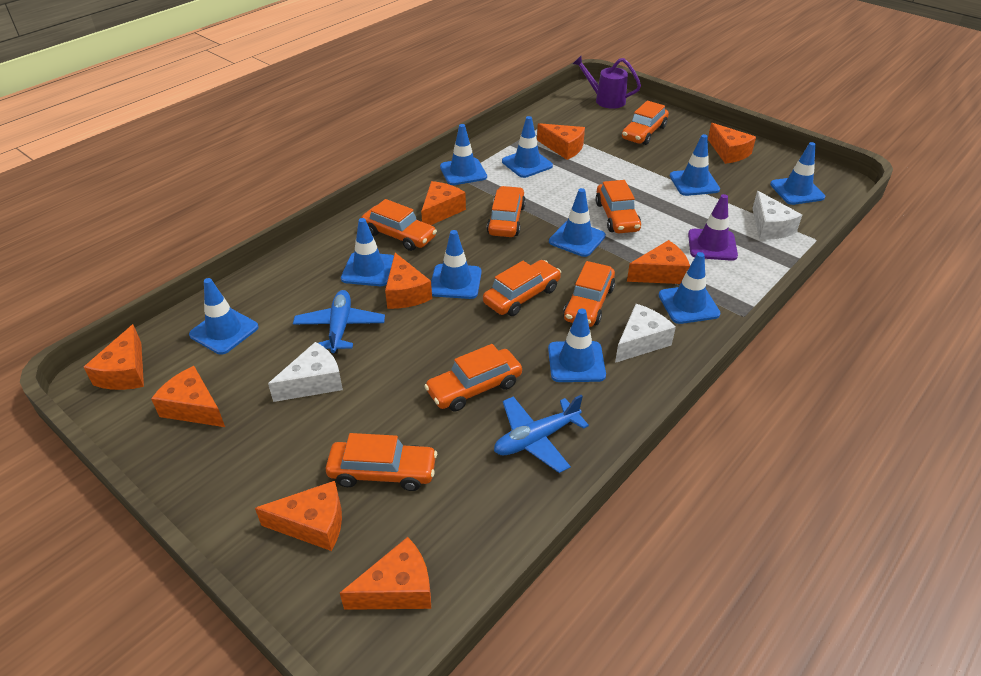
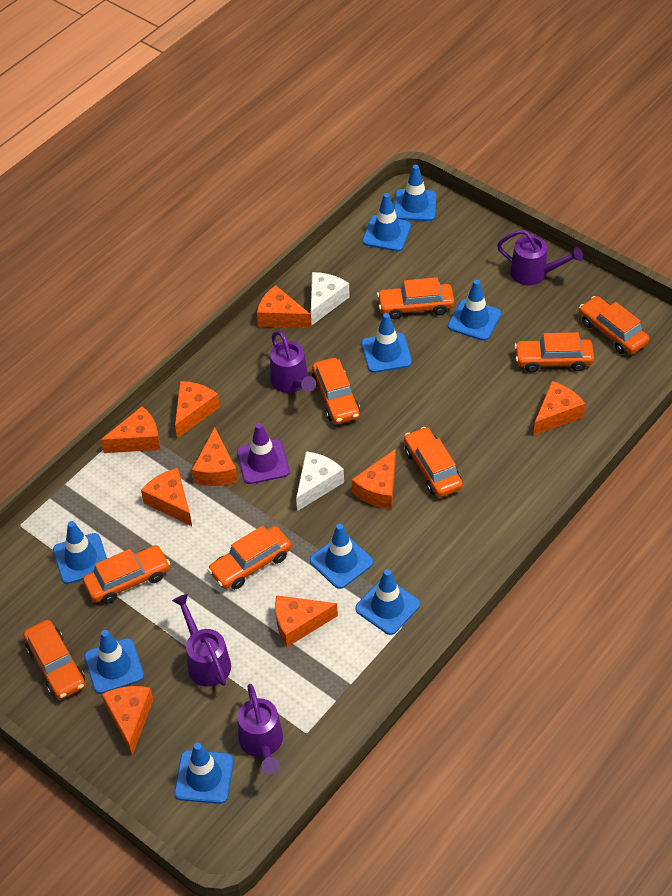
blue plane: [293,290,385,353] [494,395,589,473] = 2 -> none = 0
blue traffic cone: [189,278,259,355] [341,218,394,286] [431,230,482,299] [440,124,487,185] [502,116,553,178] [548,309,606,382] [549,188,606,257] [659,252,720,324] [670,134,720,196] [770,142,825,205] = 10 -> [53,521,107,584] [84,630,144,694] [174,743,234,804] [310,524,373,589] [355,569,420,635] [362,193,411,251] [362,313,412,373] [394,165,437,221] [448,280,501,341] = 9
purple watering can: [573,56,641,109] = 1 -> [172,594,231,687] [238,684,283,774] [270,331,316,393] [497,230,583,285] = 4
white cheese: [268,342,343,402] [615,304,676,363] [752,191,802,240] = 3 -> [296,451,344,511] [311,272,350,325] = 2

